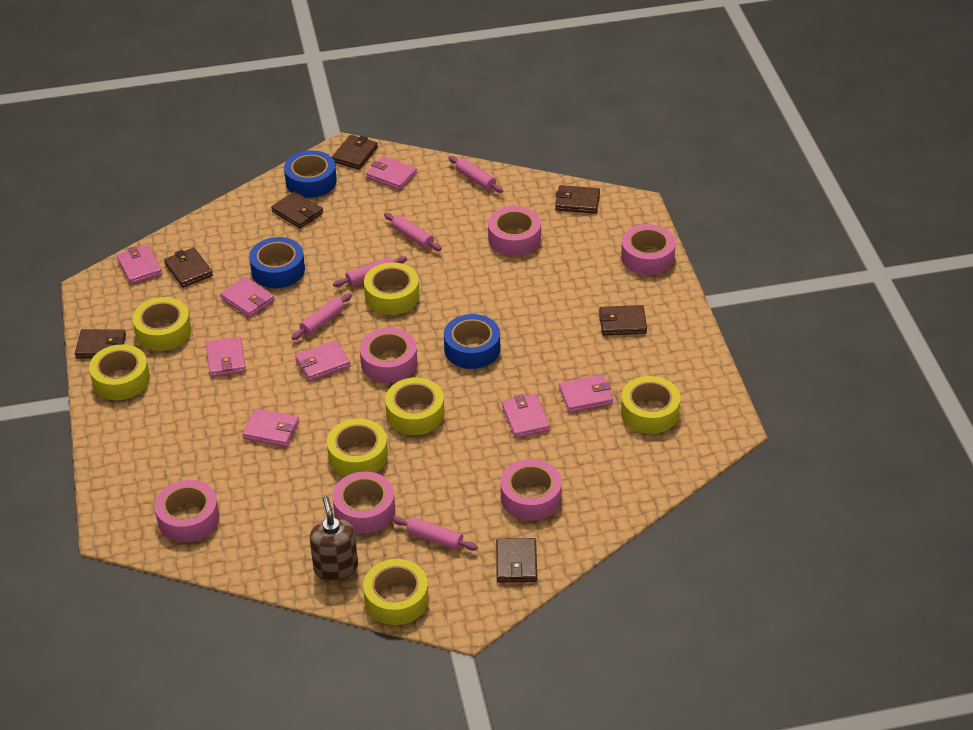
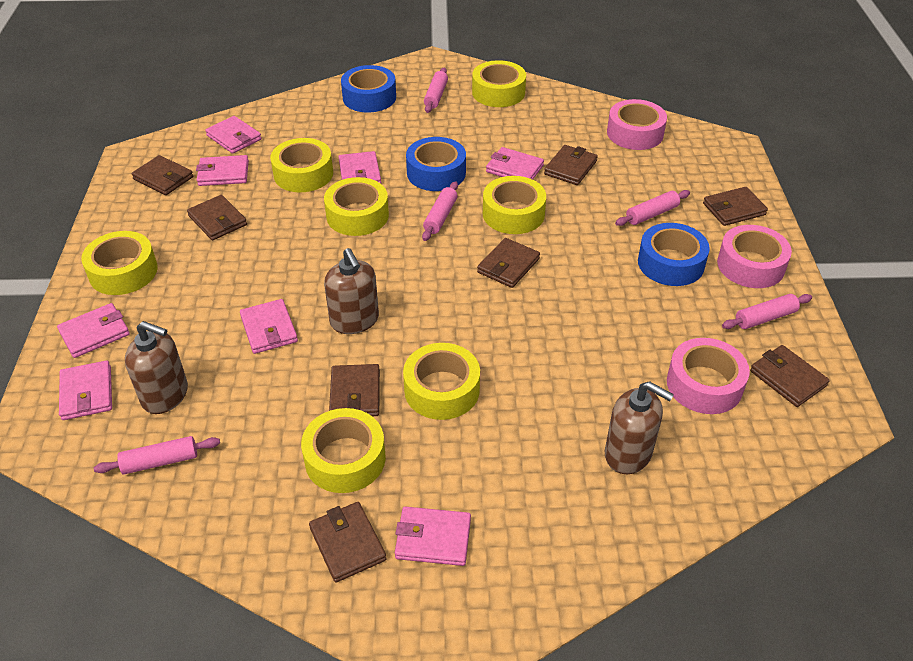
brown soap dispenser: [310,496,358,581] = 1 -> [125,321,188,414] [324,248,379,334] [605,381,674,474] = 3
brown wallet: [75,329,126,359] [164,247,213,288] [271,191,323,228] [332,135,378,170] [496,538,537,582] [555,185,600,214] [599,305,647,336] = 7 -> [131,155,193,195] [187,195,247,241] [309,502,386,582] [329,364,380,416] [477,238,540,288] [544,145,598,185] [703,187,768,226] [750,345,830,407] = 8
pink tape: [155,480,219,542] [333,471,395,534] [360,328,417,383] [488,206,541,256] [500,459,562,521] [621,224,676,275] = 6 -> [607,99,667,150] [667,338,750,414] [717,225,792,288] = 3

